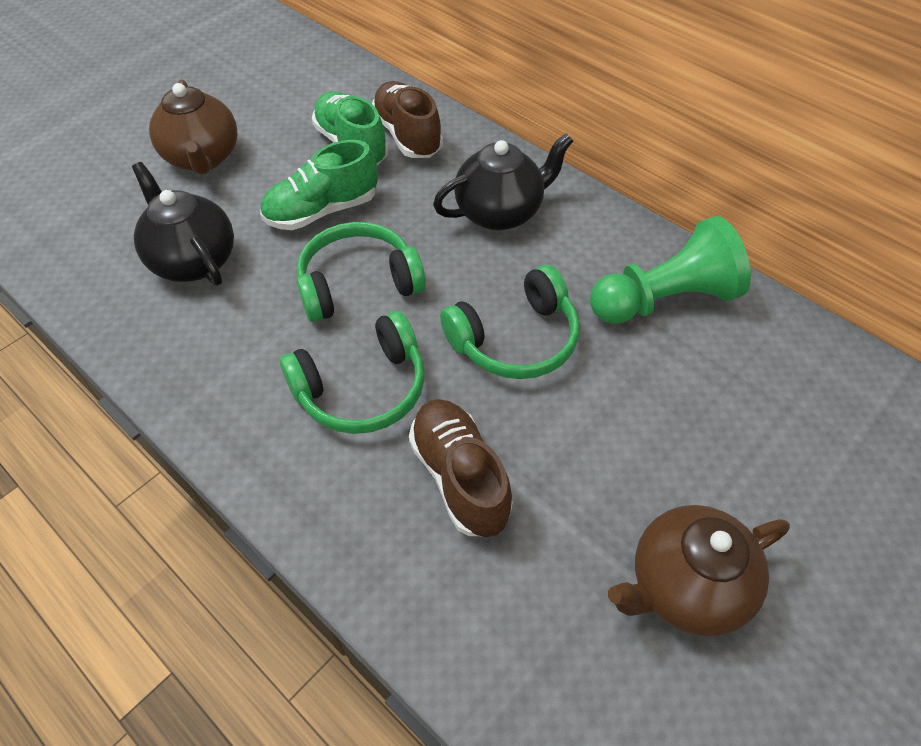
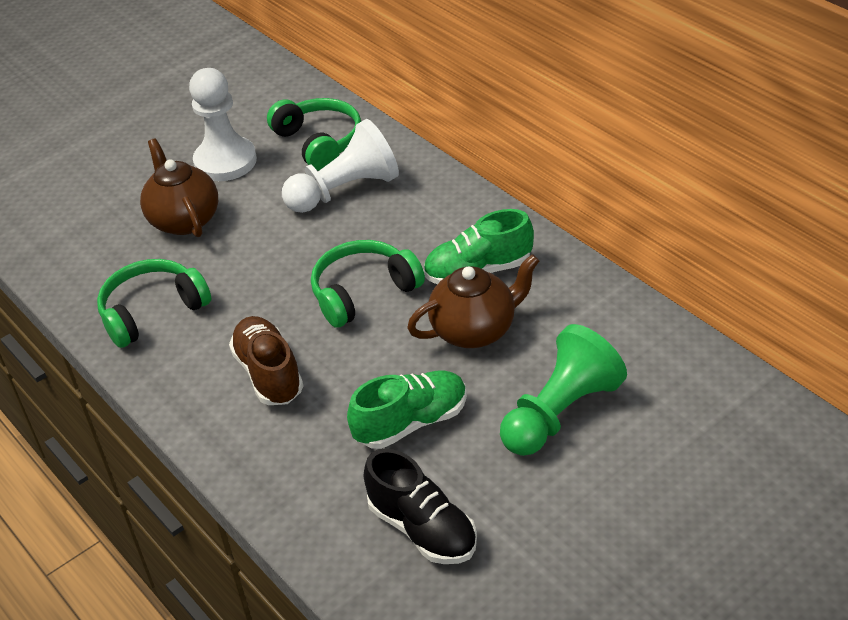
black shoe: none = 0 -> [364,449,477,564] = 1
black teapot: [132,162,234,286] [433,133,573,230] = 2 -> none = 0
brown shoe: [372,81,443,158] [409,399,513,537] = 2 -> [229,316,303,405] = 1
white pawn: none = 0 -> [189,68,257,181] [282,119,399,213] = 2

